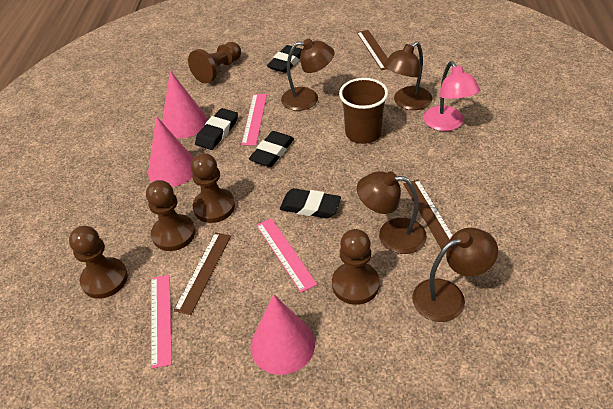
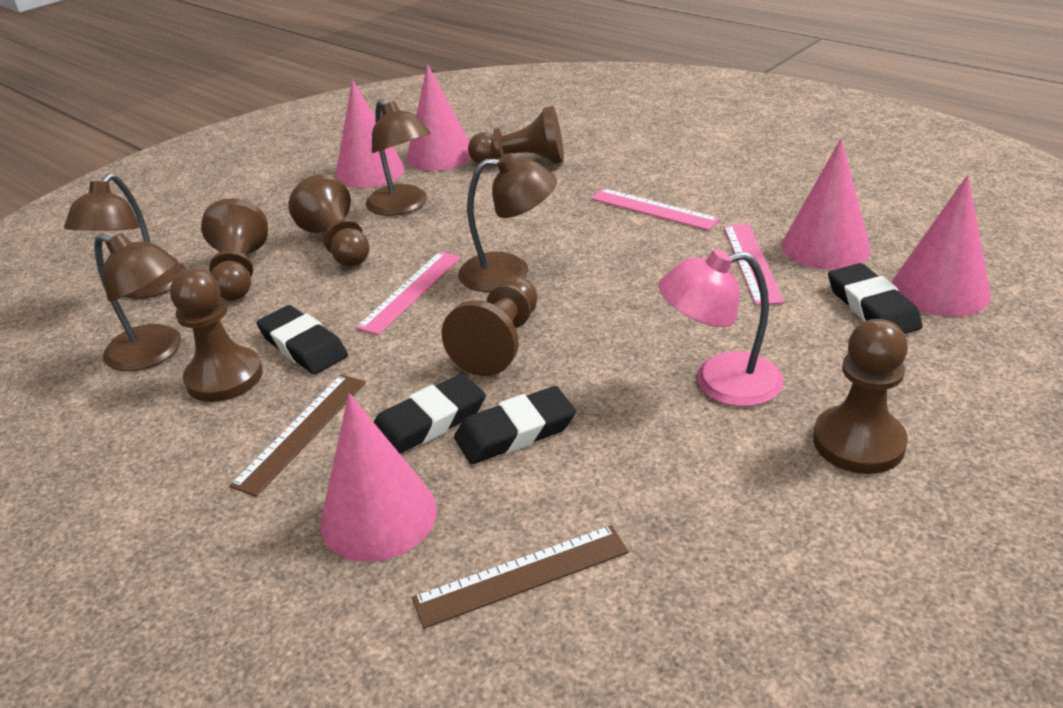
brown cup: [339,78,388,144] = 1 -> none = 0
brown pawn: [69,226,128,299] [146,180,195,251] [188,42,241,84] [191,153,235,223] [332,229,380,305] = 5 -> [170,269,263,402] [201,198,268,301] [288,174,370,267] [441,277,537,376] [468,106,564,164] [813,319,908,474] = 6
brown ruler: [174,232,231,315] [357,30,388,70] [403,179,453,250] = 3 -> [229,375,366,497] [412,525,629,629] = 2
pink cone: [148,116,194,187] [162,71,207,138] [250,294,315,375] = 3 -> [320,393,437,562] [335,80,405,188] [406,64,471,171] [782,138,871,270] [892,175,991,317] = 5

